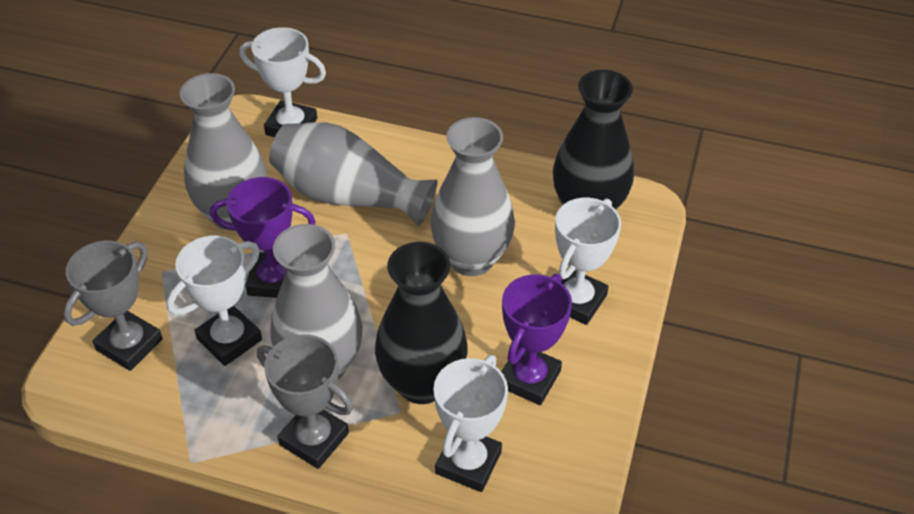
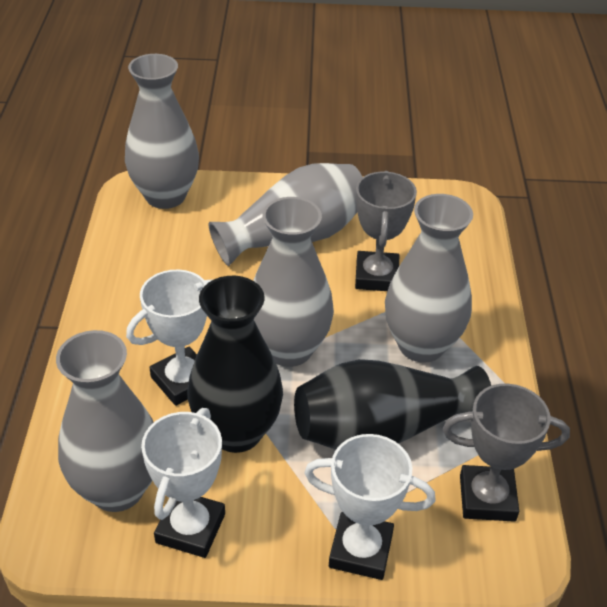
grey vase: [180,73,267,231] [269,122,437,226] [270,224,362,380] [430,117,515,276] = 4 -> [56,330,154,512] [125,54,199,209] [209,163,362,266] [253,197,334,367] [385,194,473,363] = 5
purple trophy: [210,177,316,298] [501,274,572,405] = 2 -> none = 0
white trophy: [167,236,262,366] [240,27,326,137] [433,355,508,492] [555,198,621,325] = 4 -> [126,270,214,406] [141,408,225,558] [304,434,436,580] = 3

